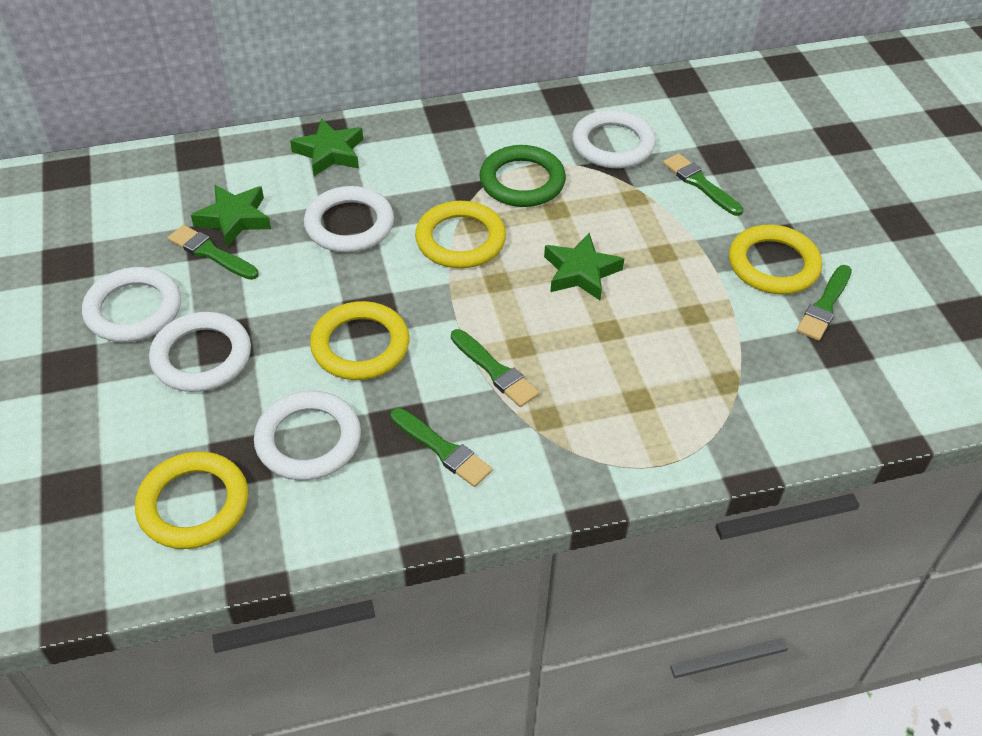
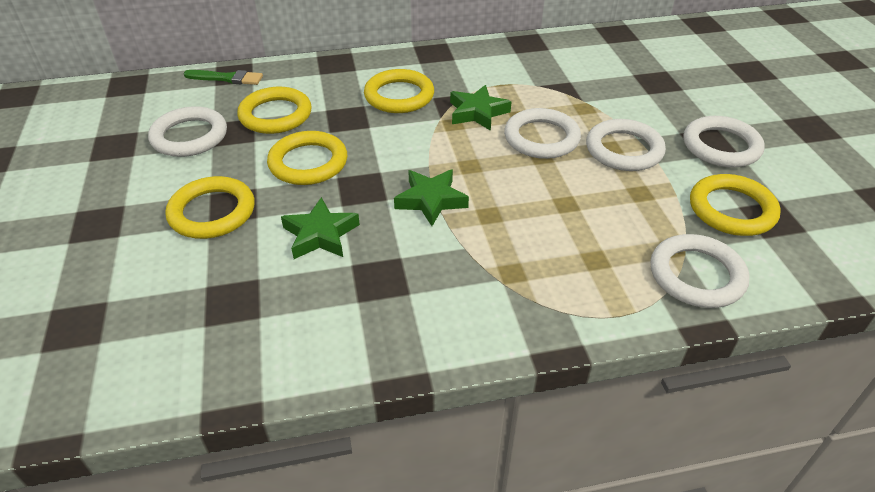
green brush: [168,225,259,280] [390,408,492,487] [451,329,539,407] [663,153,743,216] [796,265,852,341] = 5 -> [183,70,263,85] = 1
green ring: [480,145,566,207] = 1 -> none = 0
yellow ring: [135,451,248,549] [310,301,409,380] [415,201,506,268] [729,225,822,294] = 4 -> [166,176,255,239] [237,87,312,134] [267,131,347,185] [364,69,434,113] [690,174,781,236] = 5

